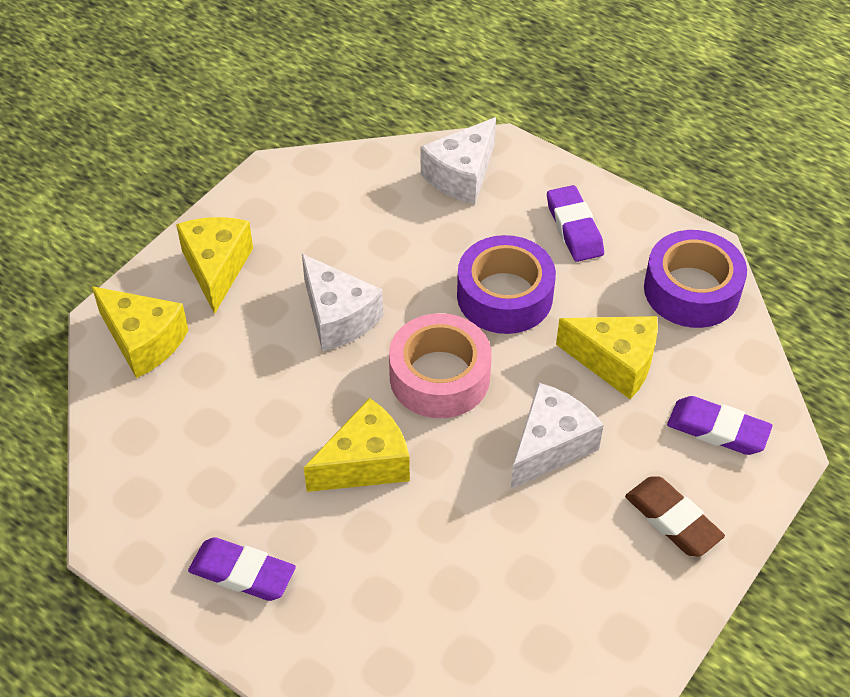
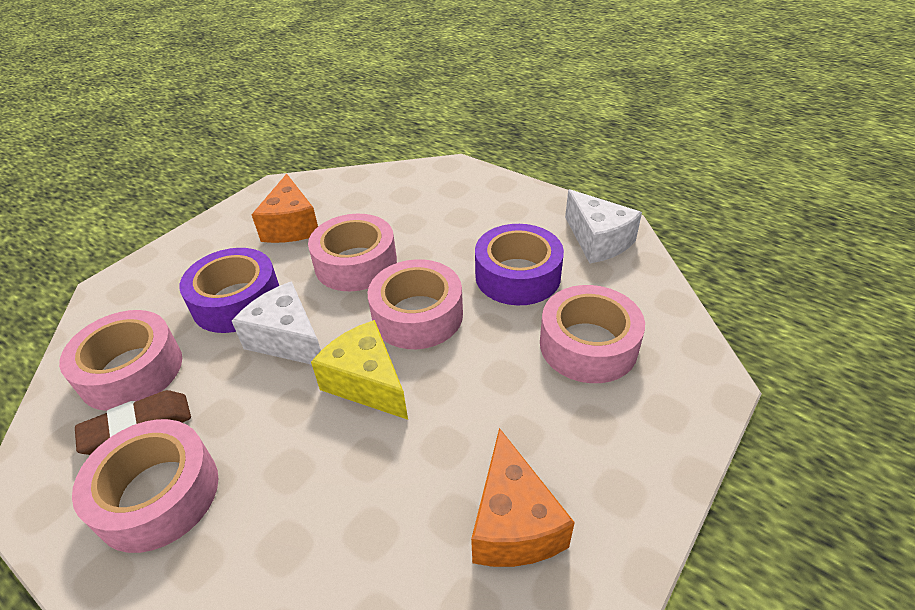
orange cheese: none = 0 -> [251,174,318,243] [471,428,575,567] = 2
pink tape: [389,313,492,418] = 1 -> [59,310,182,411] [72,419,218,553] [308,214,397,291] [368,259,463,349] [540,285,645,383] = 5
purple eraser: [188,537,296,601] [547,185,604,262] [667,396,772,455] = 3 -> none = 0
white cheese: [302,254,383,351] [421,117,496,204] [511,383,604,489] = 3 -> [232,281,321,365] [565,189,642,263] = 2
yellow cheese: [92,286,188,378] [176,217,253,314] [304,398,410,492] [556,316,658,399] = 4 -> [311,320,408,420] = 1

